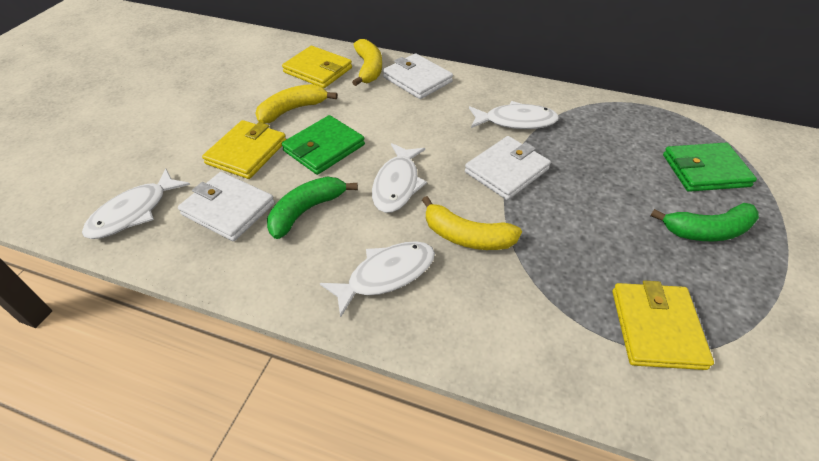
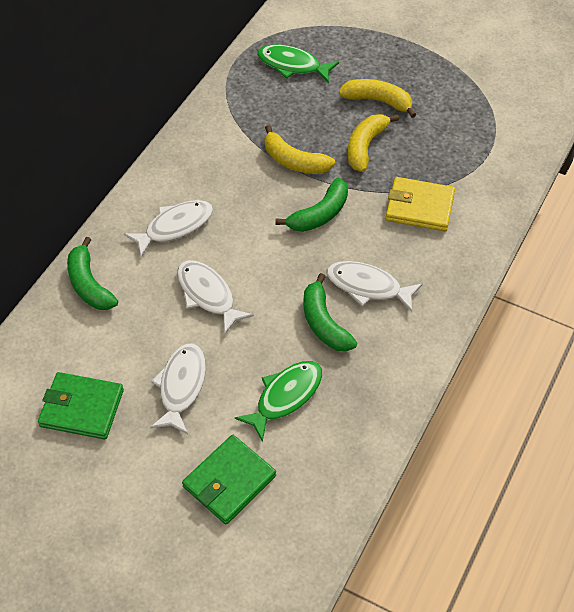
green banana: [267,176,358,239] [651,203,759,241] = 2 -> [67,237,118,310] [275,178,348,232] [303,273,357,352] = 3
green fish: none = 0 -> [235,361,322,442] [257,44,339,83] = 2
white wallet: [178,172,275,241] [383,53,453,99] [465,136,551,200] = 3 -> none = 0
yellow wallet: [202,120,286,179] [282,46,352,88] [612,281,714,370] = 3 -> [386,177,455,232] = 1

